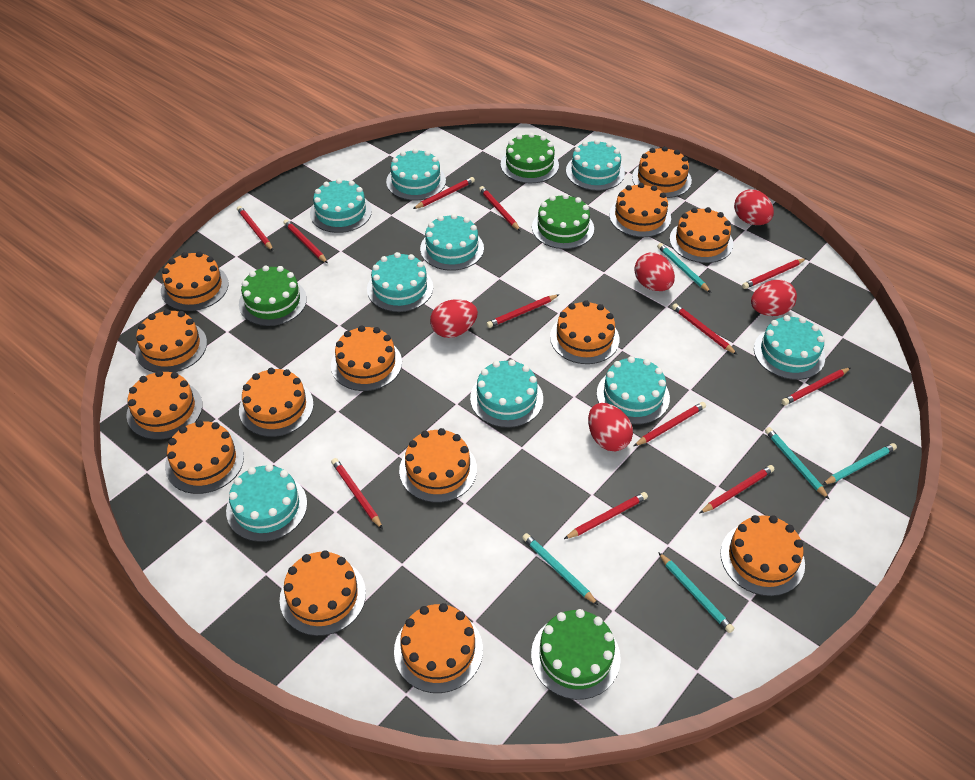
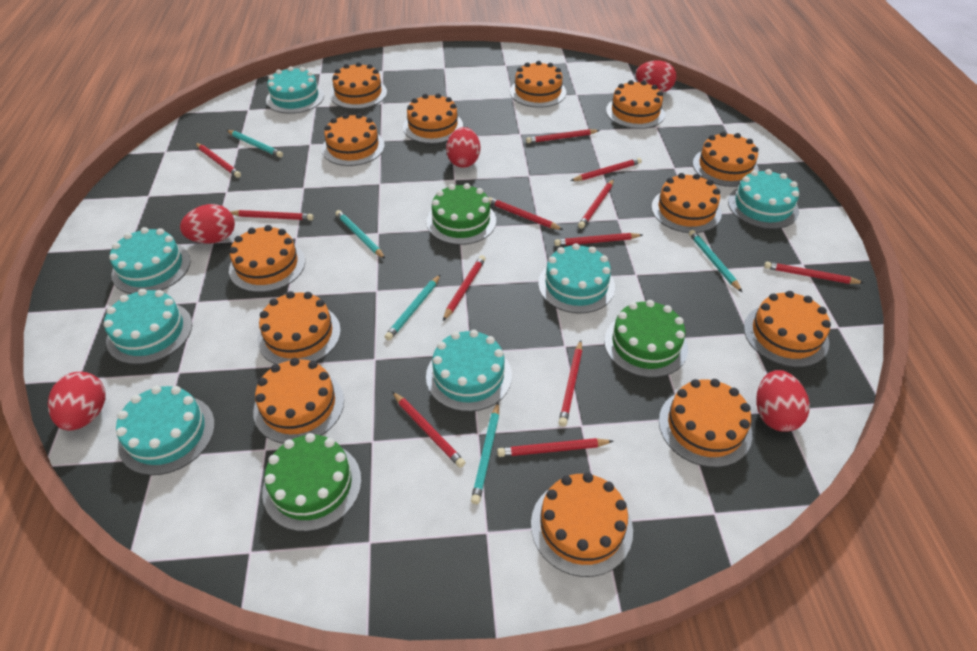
green cake: [239,265,307,326] [501,133,559,183] [531,609,621,700] [532,194,594,249] = 4 -> [262,433,361,532] [426,183,496,245] [604,300,688,378] = 3
orange cake: [126,370,202,440] [135,309,207,373] [161,251,229,311] [165,420,244,494] [239,368,314,437] [280,550,366,636] [331,326,402,391] [394,603,483,693] [399,428,477,503] [550,300,619,364] [609,183,671,237] [632,146,692,198] [670,207,733,263] [720,515,805,596] = 14 -> [229,225,305,292] [253,358,344,444] [257,291,341,364] [322,113,385,166] [330,62,387,109] [403,93,463,144] [510,61,566,108] [531,473,633,577] [606,80,665,129] [651,173,722,233] [659,379,752,467] [693,132,759,187] [744,291,831,367] = 13
turquoise cake: [226,464,307,542] [310,178,372,233] [367,252,433,312] [386,148,446,201] [420,214,484,271] [470,359,543,428] [566,139,625,191] [597,356,670,425] [754,315,825,380] = 9 -> [104,289,192,365] [109,227,191,294] [116,386,215,475] [266,66,324,114] [426,330,512,412] [538,243,615,314] [728,169,799,229] = 7

